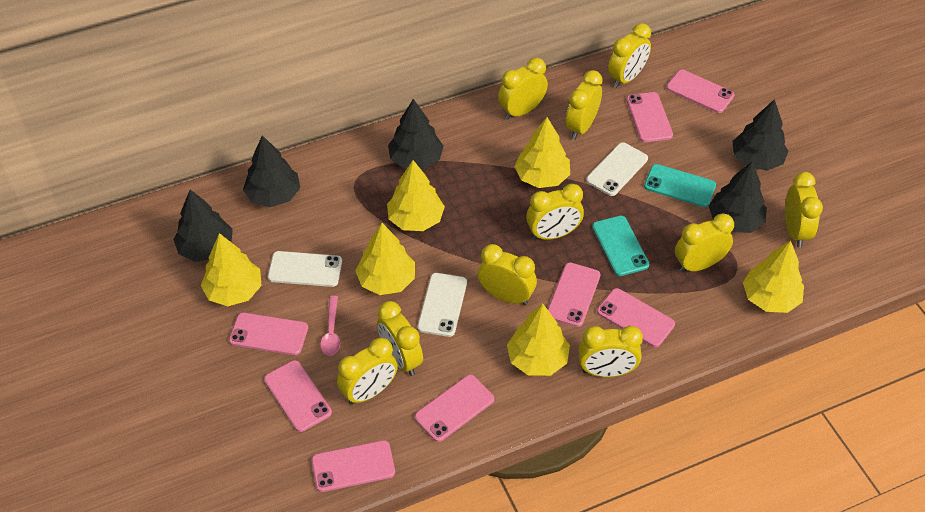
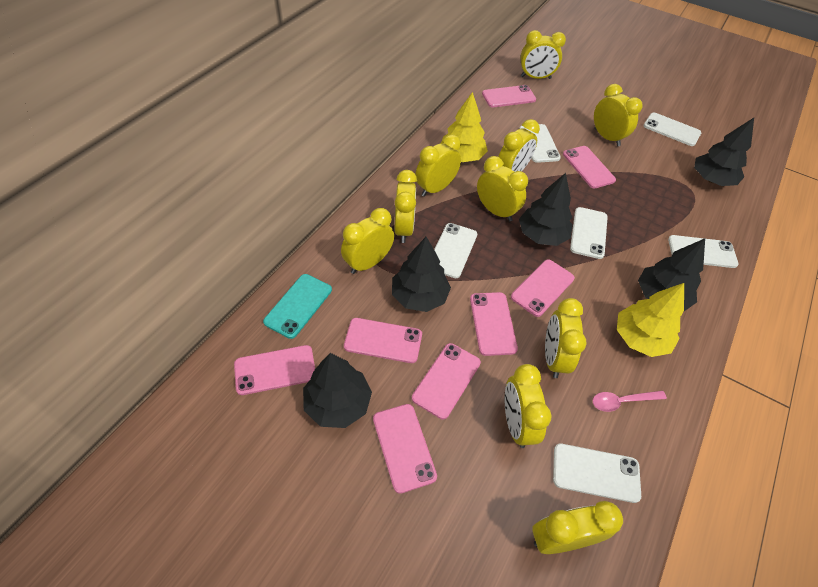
turquoise phone: [592,216,649,276] [644,164,716,207] = 2 -> [263,274,332,339] = 1
white phone: [268,251,342,287] [417,273,467,337] [586,142,648,196] = 3 -> [434,223,477,278] [519,124,561,163] [553,443,641,503] [570,207,608,259] [643,113,702,146] [668,235,739,268] = 6
yellow tree: [201,233,262,306] [356,223,415,295] [387,160,445,231] [507,304,570,376] [514,117,570,188] [743,241,804,313] = 6 -> [441,92,488,162] [617,283,684,357] = 2

